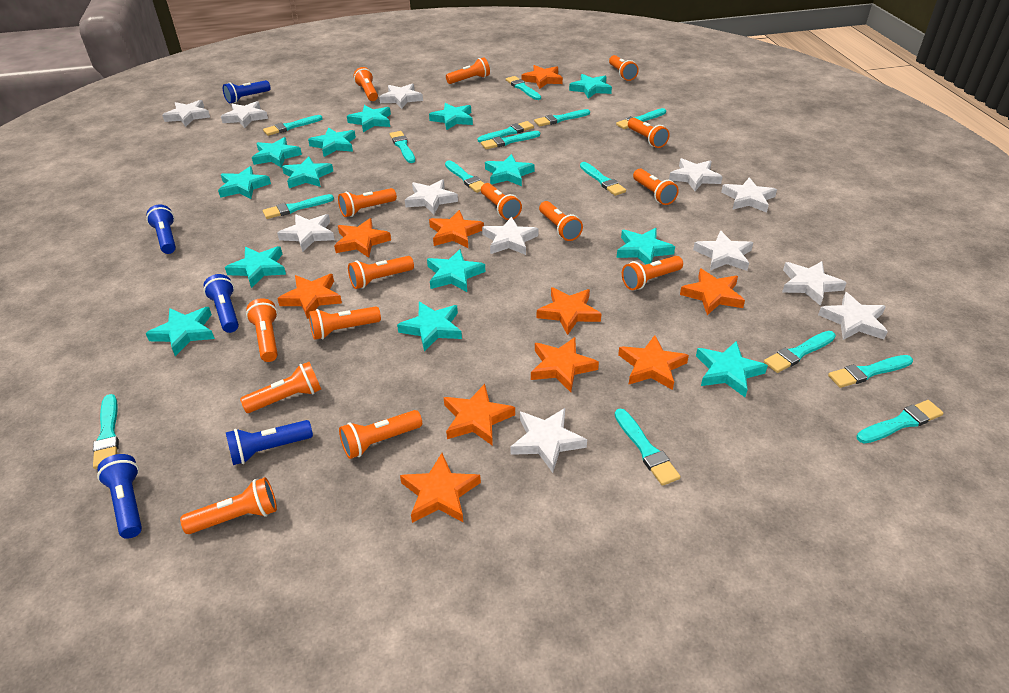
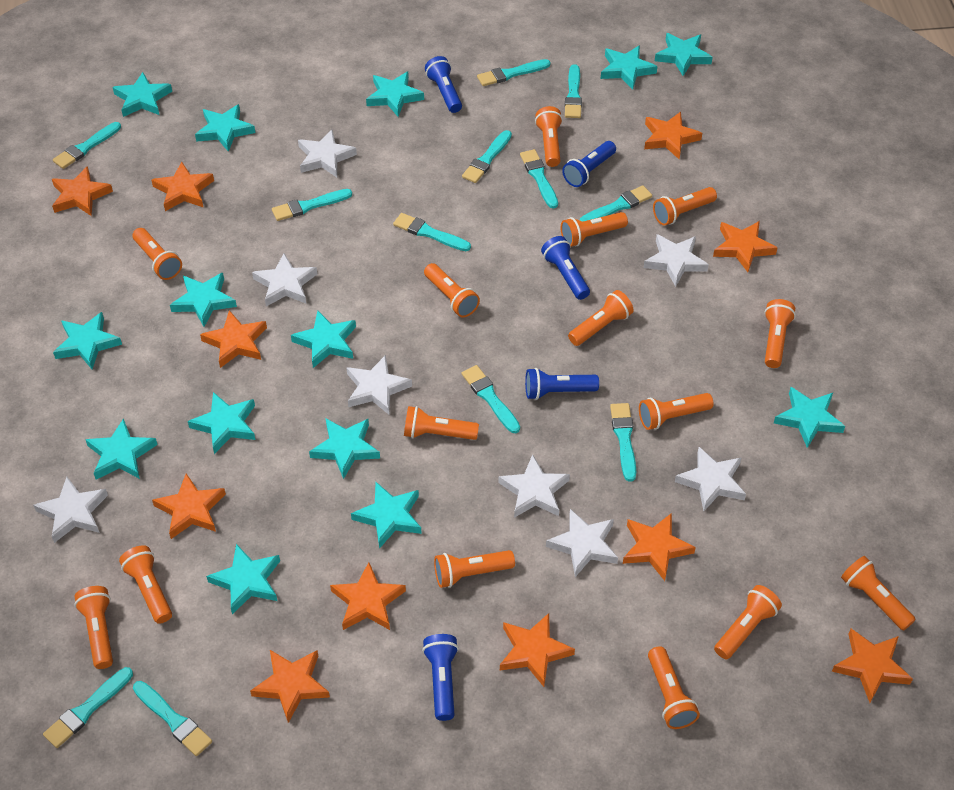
orange star: [277,274,342,319] [334,218,391,258] [400,453,481,523] [429,210,484,248] [444,384,515,446] [522,65,563,89] [531,337,599,392] [537,287,601,335] [618,335,689,390] [680,269,745,315] = 10 -> [52,166,113,216] [151,162,214,211] [152,473,226,539] [200,310,267,368] [250,650,330,723] [330,562,406,630] [500,613,575,687] [623,513,696,581] [644,112,702,159] [713,221,778,272] [832,629,913,702] = 11
turquoise brush: [93,394,119,469] [263,115,323,136] [263,194,334,219] [390,131,415,163] [445,160,485,193] [478,121,534,143] [481,131,540,149] [506,76,541,100] [534,109,590,126] [580,162,626,196] [615,409,681,486] [616,108,666,129] [764,331,836,373] [828,355,913,388] [857,400,944,444] = 15 -> [43,667,133,748] [53,122,121,169] [133,681,212,756] [272,189,352,221] [393,213,471,251] [462,130,512,183] [462,365,520,433] [477,59,550,86] [520,149,558,209] [565,64,582,118] [580,185,652,222] [610,403,636,482] = 12
white star: [162,100,210,127] [221,101,268,128] [277,214,335,252] [379,83,423,109] [405,179,458,214] [482,216,538,255] [511,408,587,473] [669,158,722,191] [693,231,753,271] [721,177,777,213] [782,261,847,306] [818,292,888,340] = 12 -> [33,477,108,543] [252,253,317,306] [298,130,357,177] [346,355,412,415] [498,454,570,518] [546,509,618,577] [644,234,709,287] [675,447,746,511] = 8

